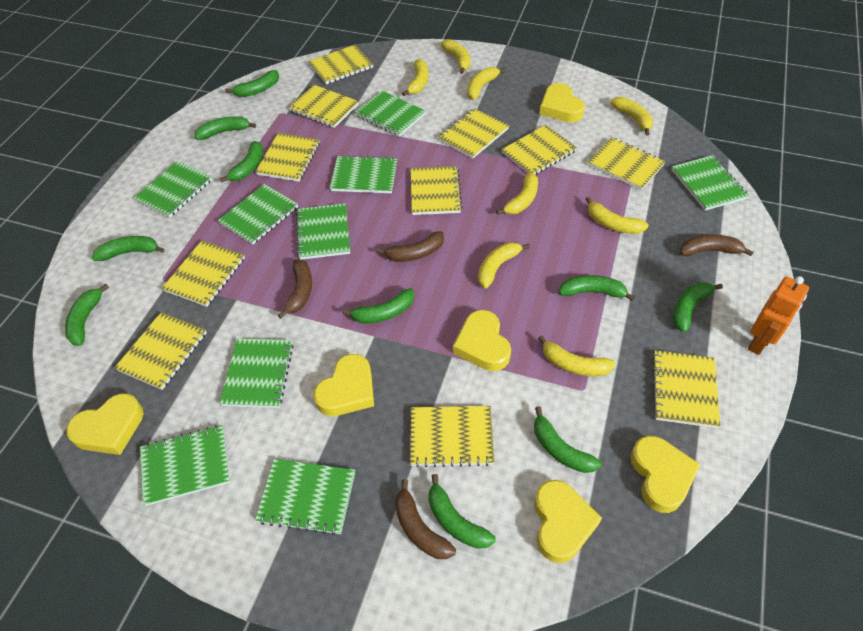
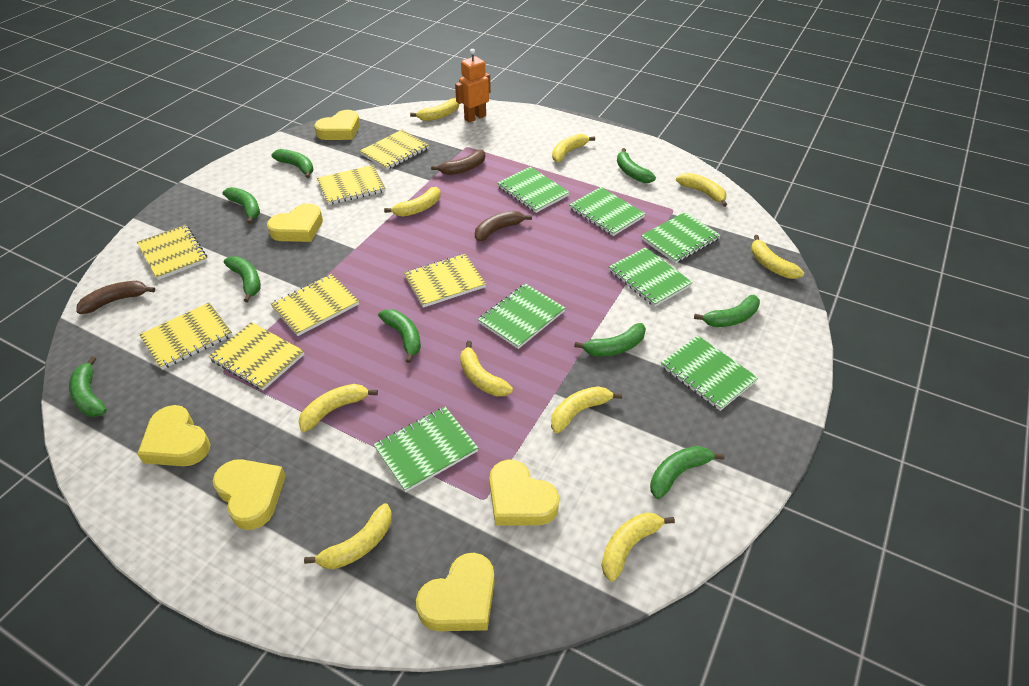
brown banana: [278,259,312,319] [376,231,444,262] [395,479,456,559] [680,235,754,256] = 4 -> [76,281,155,314] [431,150,485,175] [475,211,532,241] = 3
green banana: [65,284,109,346] [92,236,164,261] [195,116,256,140] [219,141,263,183] [225,70,279,97] [342,288,414,323] [429,474,496,549] [534,406,602,473] [559,275,635,302] [673,282,723,332] = 10 -> [69,356,107,417] [222,187,260,224] [224,256,261,302] [272,149,313,179] [378,309,421,363] [574,323,646,356] [617,148,656,183] [650,446,725,499] [694,295,760,327] = 9
green notebook: [134,161,212,218] [140,425,230,506] [218,184,298,245] [219,338,294,408] [255,459,355,535] [296,203,350,260] [330,155,397,193] [355,91,426,137] [671,155,749,211] = 9 -> [374,407,478,492] [478,283,565,349] [497,167,570,213] [569,187,646,236] [609,247,693,307] [641,212,721,263] [661,336,758,411] = 7
yellow banana: [402,59,429,96] [441,39,470,74] [467,67,506,100] [478,242,530,288] [496,172,538,215] [538,335,616,376] [585,197,649,234] [610,97,653,135] = 8 -> [298,384,378,432] [304,503,392,569] [384,187,441,217] [410,98,459,121] [460,341,513,396] [551,386,622,433] [552,134,595,162] [602,513,675,582] [676,173,727,207] [751,235,804,279] = 10
yellow notebook: [114,312,207,390] [162,240,245,307] [255,133,320,182] [288,85,359,128] [308,45,374,84] [410,166,462,215] [410,406,494,467] [438,108,509,159] [502,125,577,175] [588,137,666,190] [652,350,720,428] = 11 -> [137,225,207,280] [139,303,233,370] [209,322,304,391] [271,274,359,336] [317,165,386,205] [360,130,429,170] [404,254,486,308] = 7

